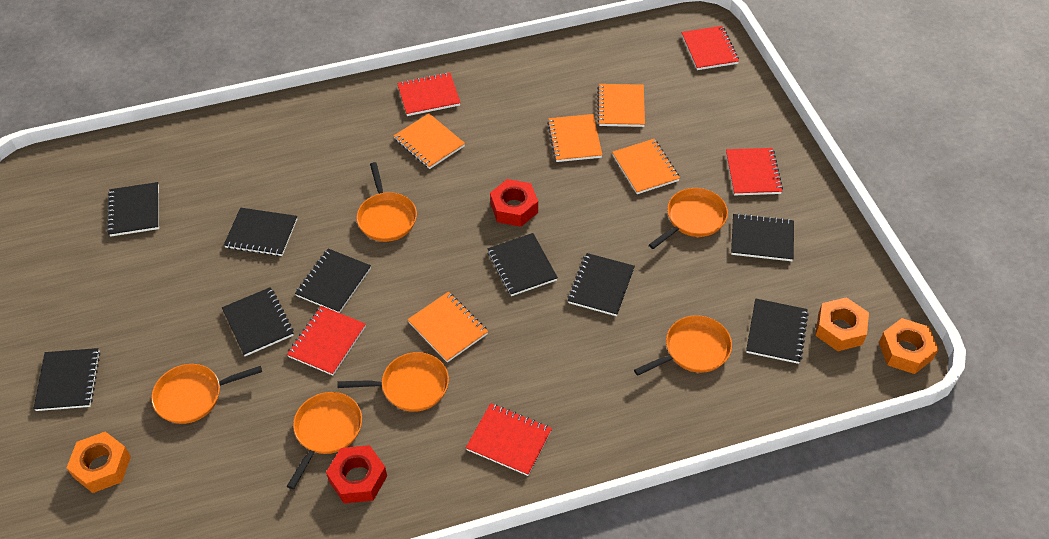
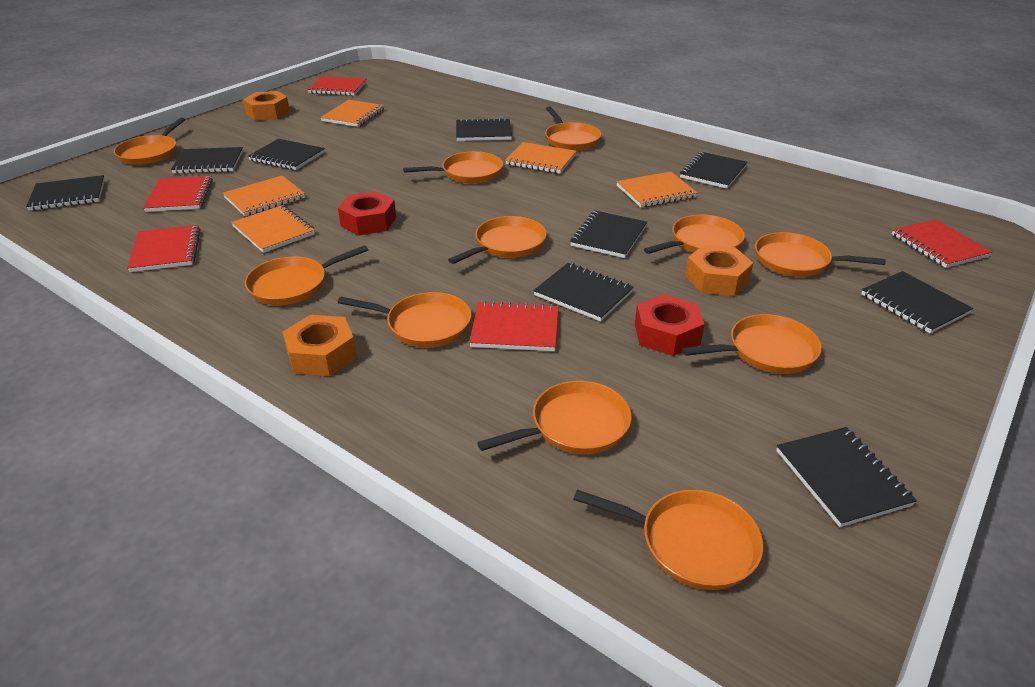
orange pan: [151,364,262,424] [287,392,362,489] [337,352,449,412] [356,162,417,242] [634,315,732,376] [649,188,728,249] = 6 -> [114,118,185,165] [245,245,368,305] [337,292,471,347] [403,151,503,184] [448,216,547,264] [477,381,632,454] [545,107,601,151] [573,490,763,590] [644,215,745,254] [682,314,822,374] [755,232,886,277] = 11

